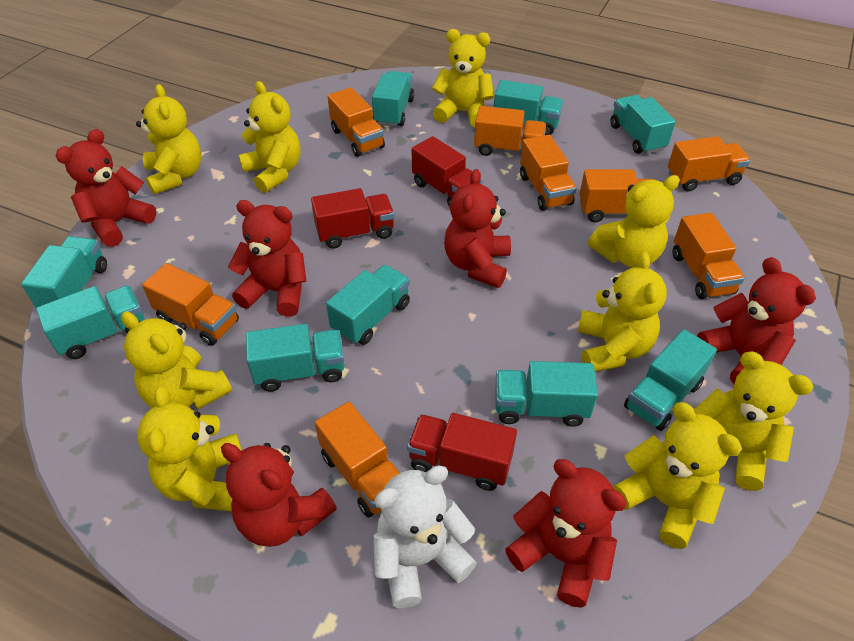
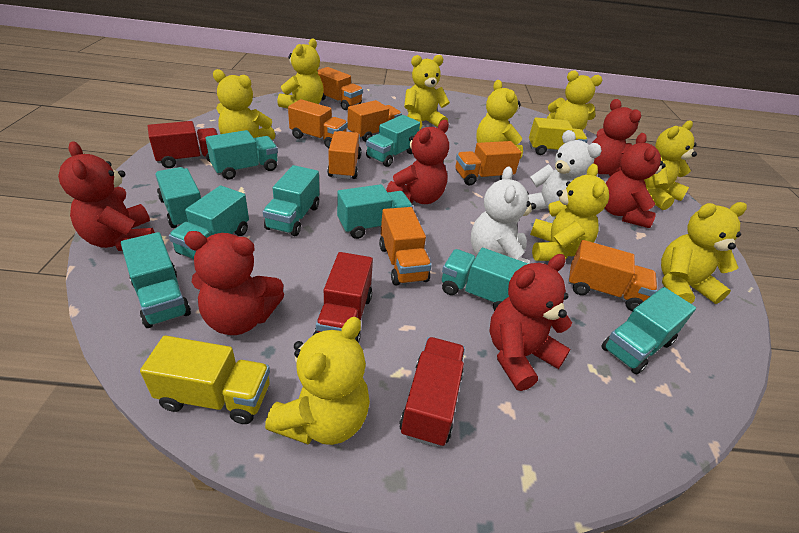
orange truck: [142,263,239,346] [315,402,400,517] [328,87,385,157] [474,106,546,156] [520,135,577,211] [580,169,655,222] [668,136,750,191] [673,213,745,299] = 8 -> [288,99,348,148] [317,67,363,110] [327,131,361,179] [347,100,402,142] [379,207,432,286] [455,141,522,185] [568,240,657,311] = 7
white teddy bear: [373,465,477,608] = 1 -> [471,167,536,264] [528,130,602,223] = 2
yellow truck: none = 0 -> [140,336,270,424] [529,117,588,155] = 2

